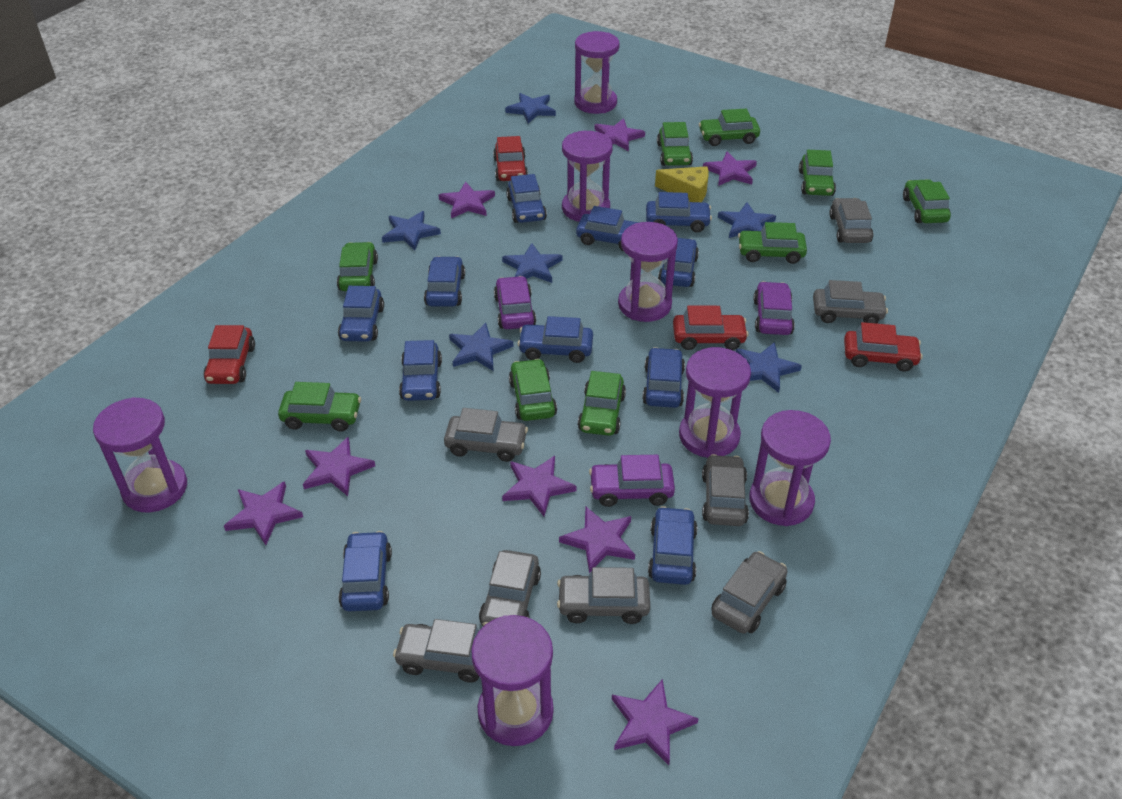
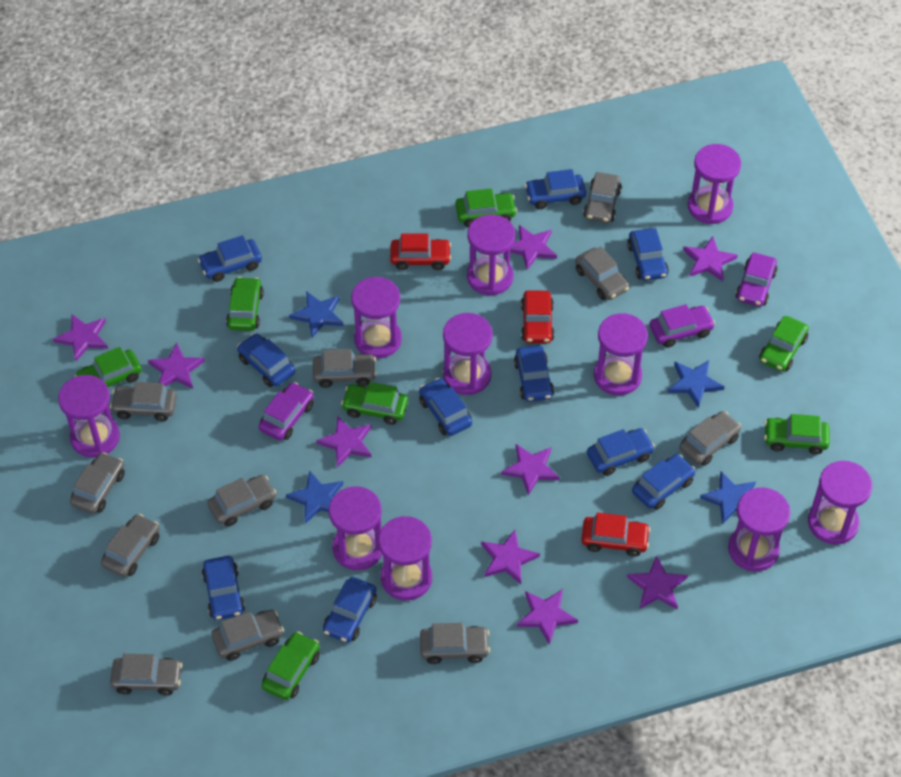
blue car: [338,286,384,342] [339,531,392,611] [399,340,442,401] [424,256,465,307] [506,174,547,223] [518,316,593,363] [576,206,639,251] [642,347,685,408] [646,192,712,232] [648,506,697,585] [658,238,699,287] = 11 -> [198,235,262,282] [202,556,245,620] [237,333,295,387] [323,577,377,643] [419,378,472,436] [514,346,554,402] [525,169,586,209] [587,428,655,476] [627,228,669,281] [632,454,696,510] = 10
blue star: [382,211,441,251] [449,323,514,371] [502,243,562,283] [505,93,556,124] [718,202,776,238] [736,342,802,393] = 6 -> [286,471,343,524] [289,291,343,338] [668,360,725,408] [700,471,756,524] = 4
green car: [278,382,361,432] [337,242,378,291] [509,359,557,421] [578,371,626,436] [657,122,693,166] [699,109,760,146] [738,222,807,264] [799,150,836,196] [903,179,951,223] = 9 -> [75,347,142,387] [226,277,264,331] [262,632,320,700] [341,382,408,425] [455,188,517,227] [759,316,809,371] [764,414,830,455] = 7
grey car: [393,619,479,683] [444,408,528,462] [479,550,541,627] [557,567,650,624] [702,454,749,526] [711,551,787,634] [813,280,888,324] [829,198,873,243] = 8 -> [70,452,125,514] [101,514,160,577] [110,382,177,421] [110,654,183,695] [207,475,276,527] [211,610,284,661] [313,349,376,388] [420,623,490,664] [575,247,629,300] [583,172,622,223] [679,411,741,466] = 11
purple hourglass: [93,397,187,512] [471,615,554,746] [562,131,613,222] [574,31,620,114] [618,222,678,322] [679,347,751,458] [749,410,831,526] = 7 -> [58,375,120,458] [329,486,382,570] [351,276,402,359] [378,516,432,601] [443,313,493,395] [467,214,515,296] [594,313,648,395] [688,144,741,224] [728,488,791,571] [808,461,872,545] = 10
purple star: [224,481,303,545] [303,437,375,496] [439,182,495,218] [502,456,577,516] [559,507,635,573] [594,118,645,151] [612,679,699,765] [703,152,757,186] = 8 -> [53,314,108,361] [148,343,205,389] [316,416,372,467] [481,530,540,584] [501,444,560,495] [510,225,557,270] [517,589,578,645] [627,556,688,609] [683,236,738,281] = 9
red car: [204,325,255,384] [493,136,528,181] [673,306,749,350] [844,322,923,371] = 4 -> [390,233,451,270] [521,291,554,343] [582,513,650,557] = 3
yellow cheese: [655,166,709,202] = 1 -> none = 0

